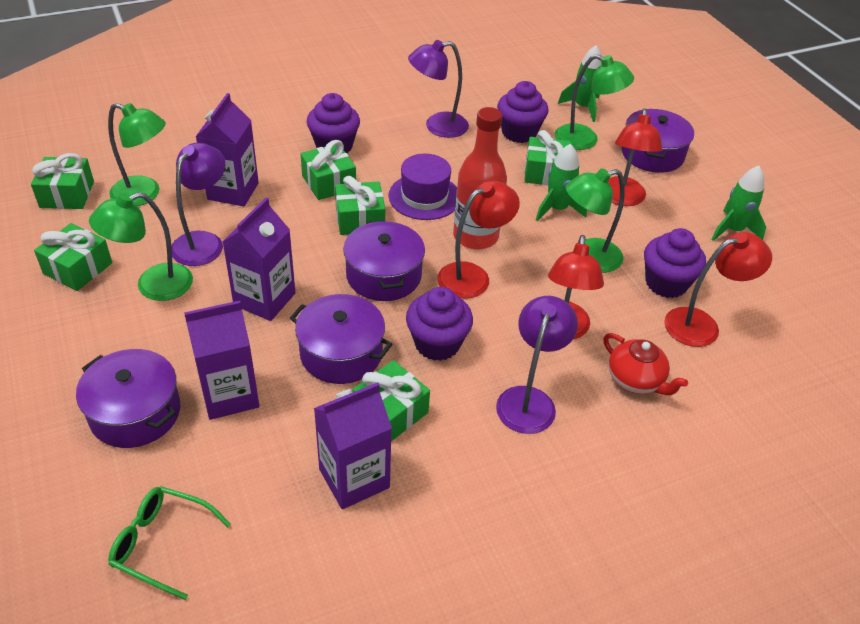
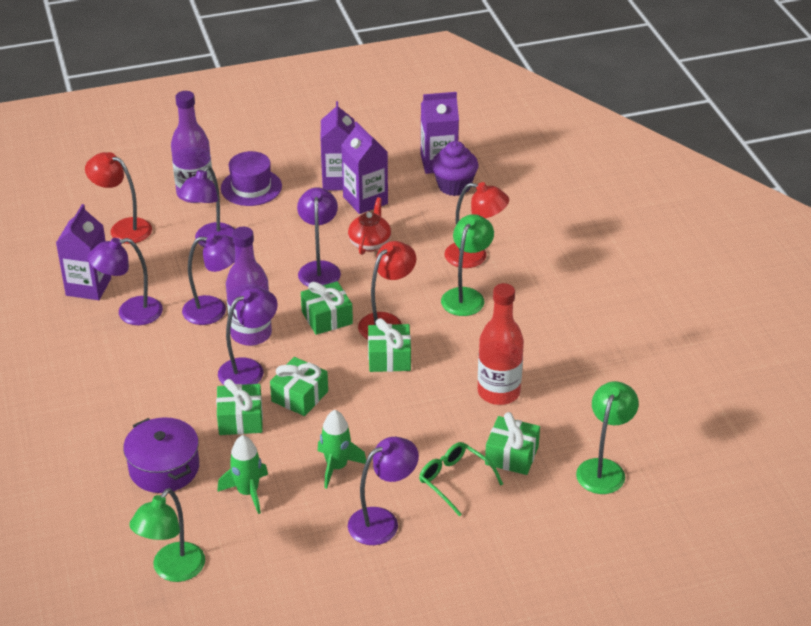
green gift: [31,153,94,209] [34,223,112,291] [301,140,356,200] [335,176,385,235] [353,360,430,441] [524,130,571,186] = 6 -> [216,379,263,435] [270,357,328,416] [301,281,353,335] [368,318,411,372] [485,412,540,475] = 5
green lamp: [89,192,193,301] [108,103,166,206] [555,54,634,150] [566,168,625,273] = 4 -> [129,488,205,582] [441,214,494,316] [576,381,639,494] = 3
green rocket: [536,144,587,221] [558,45,602,122] [711,166,766,241] = 3 -> [217,435,268,514] [318,410,366,489] = 2
purple bottle: none = 0 -> [171,91,213,203] [226,227,272,346] = 2
purple cupcake: [307,93,360,153] [406,287,473,361] [497,81,549,143] [644,228,706,298] = 4 -> [432,141,479,196] = 1
purple lamp: [171,143,226,266] [408,40,469,138] [496,296,578,434] = 3 -> [88,238,163,325] [178,166,235,247] [182,234,235,325] [218,288,278,386] [297,187,341,287] [348,437,419,545] = 6
purple pot: [76,349,180,448] [290,294,392,384] [343,220,425,301] [622,109,694,173] = 4 -> [123,417,199,493] = 1
red lamp: [437,181,520,299] [548,235,604,339] [608,108,662,206] [664,232,772,347] = 4 -> [85,152,152,244] [358,241,416,339] [444,182,509,268] = 3

